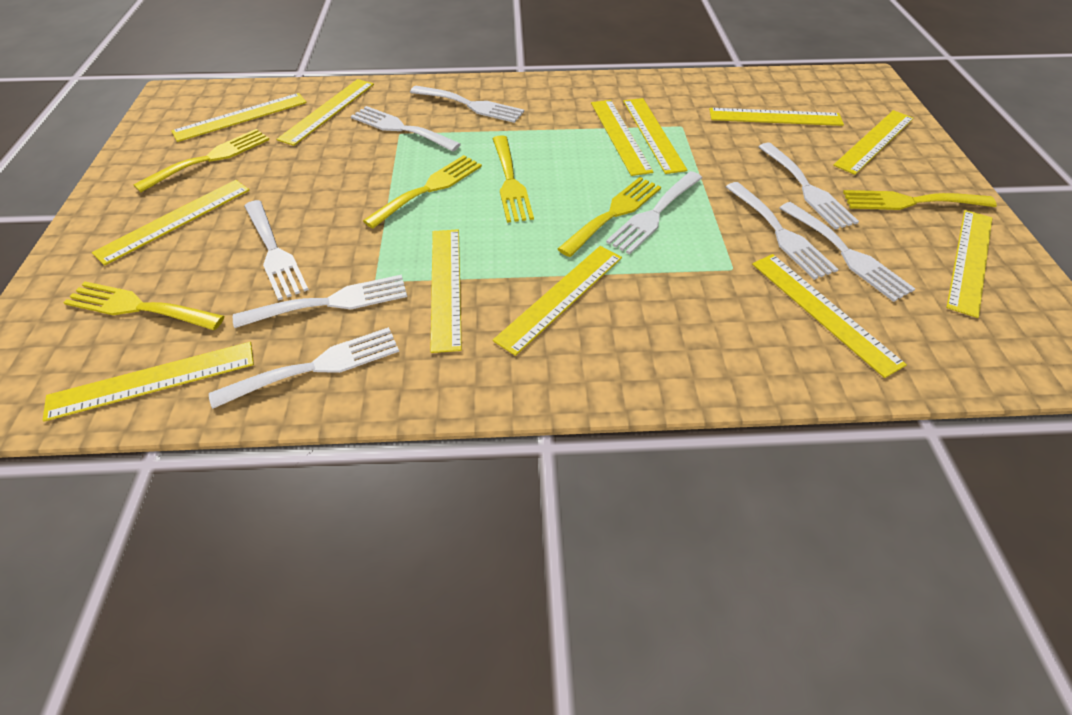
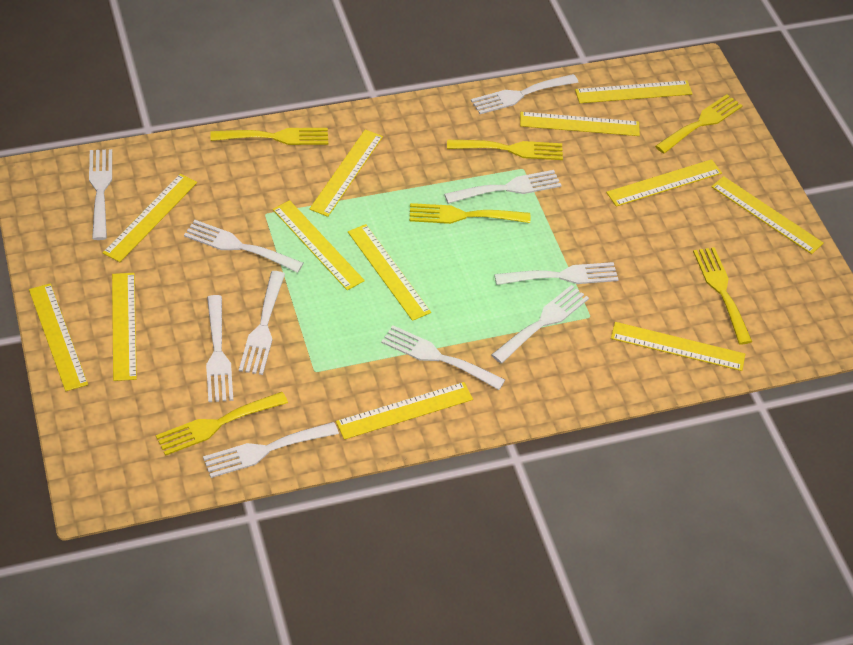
white fork: [209,327,399,409] [233,274,407,328] [244,200,309,301] [351,106,461,152] [410,86,524,123] [606,171,702,254] [726,182,838,280] [758,143,859,229] [780,202,915,302] = 9 -> [89,149,112,240] [184,220,303,273] [203,422,339,478] [206,295,233,402] [239,271,285,375] [381,325,505,390] [444,170,561,204] [471,74,579,114] [491,285,589,363] [494,262,619,285] = 10

